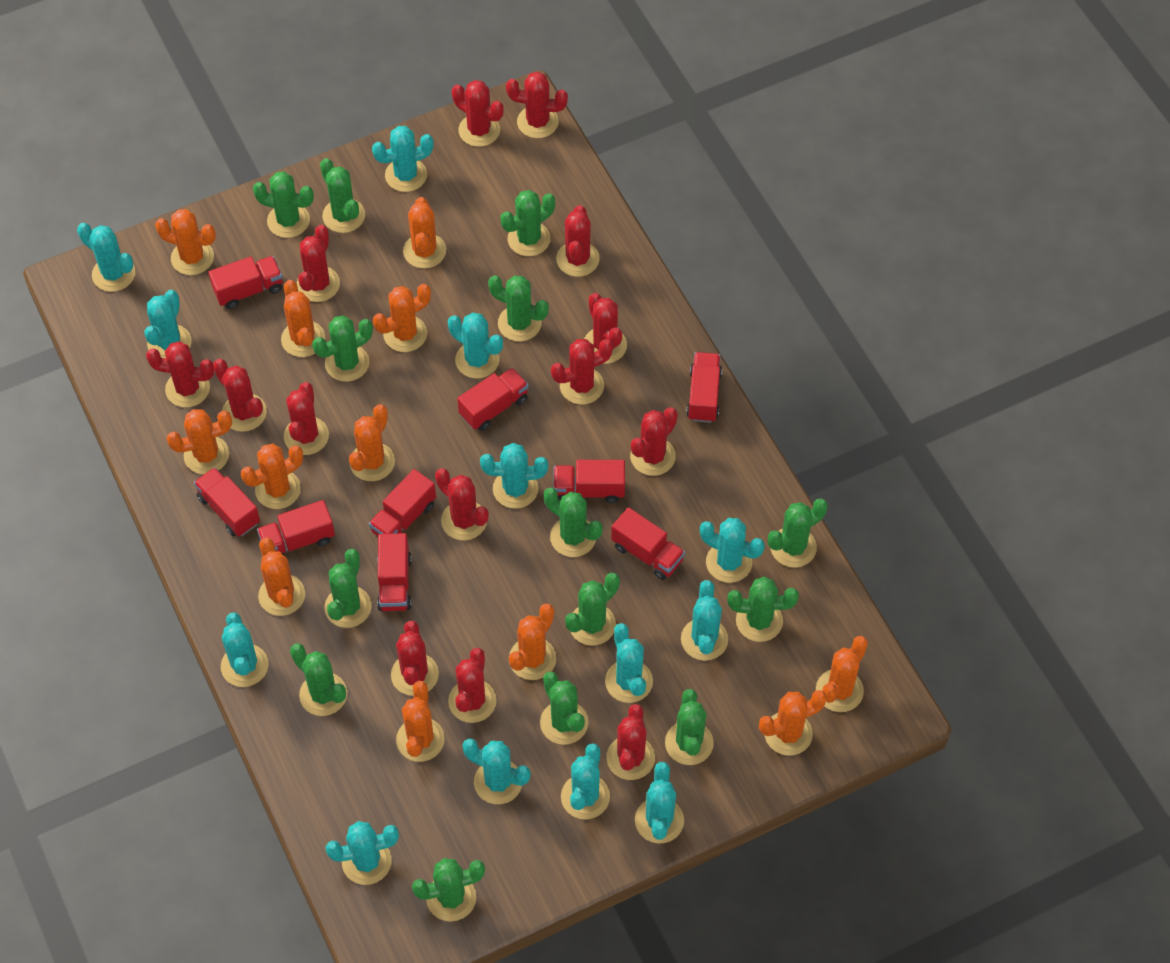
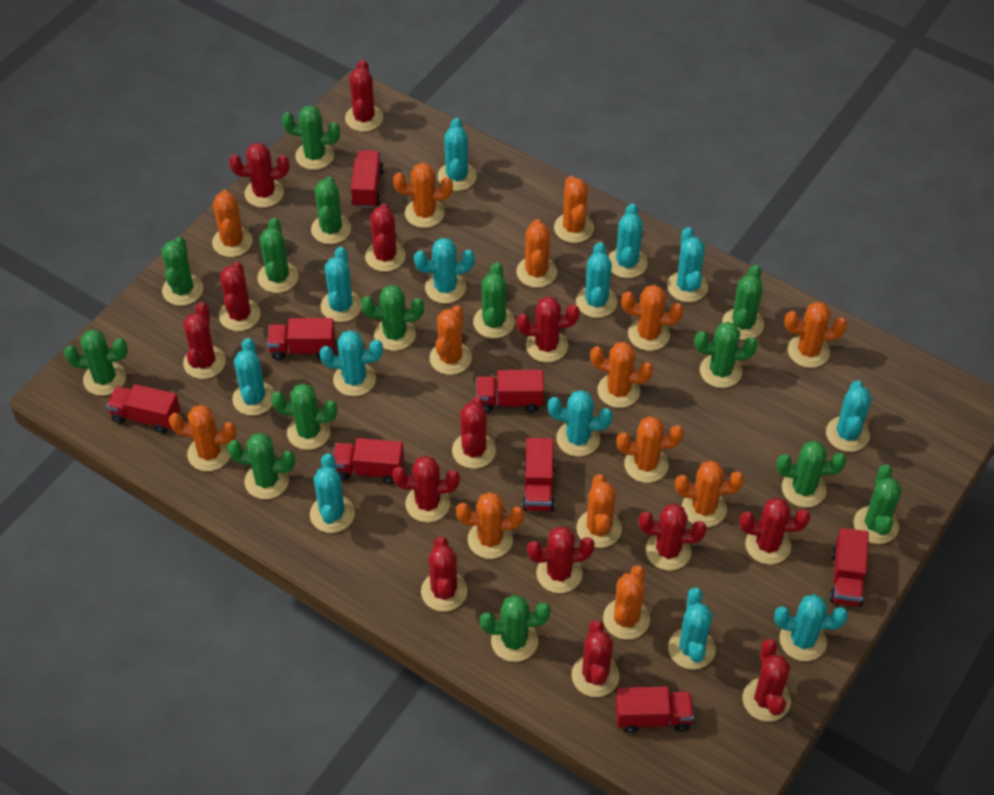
orange cactus: [155,209,216,275] [167,409,232,474] [241,444,303,509] [258,537,305,616] [281,280,325,357] [349,404,395,481] [373,284,431,352] [396,681,445,762] [403,197,446,268] [509,604,557,680] [759,690,827,755] [816,636,868,712] = 12 -> [169,405,237,471] [212,190,253,257] [393,163,453,228] [430,305,472,375] [456,492,524,559] [516,219,557,288] [554,176,594,243] [576,474,622,548] [590,342,653,408] [603,565,650,640] [617,416,684,483] [621,285,683,351] [675,460,744,527] [785,302,847,368] = 14
red truck: [194,467,260,537] [209,256,283,309] [257,500,335,555] [369,469,436,536] [377,533,412,611] [457,368,529,431] [553,460,625,503] [611,507,685,580] [686,352,722,423] = 9 -> [106,384,180,433] [267,318,335,360] [333,438,404,484] [351,150,384,208] [476,370,544,413] [522,438,555,511] [615,686,694,733] [829,528,869,607] = 8

